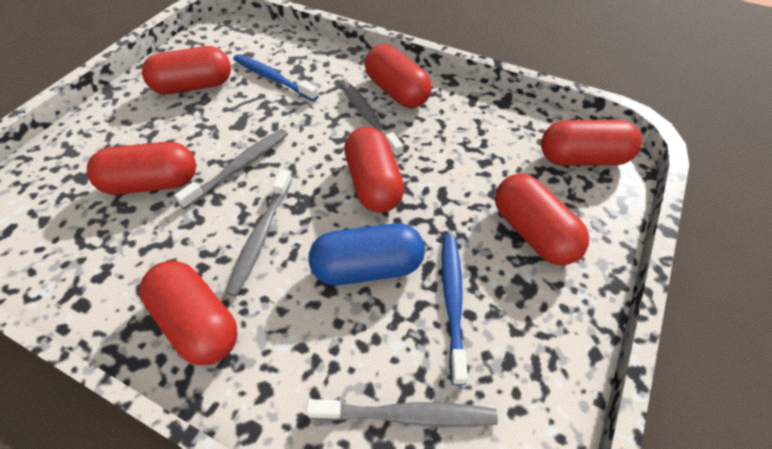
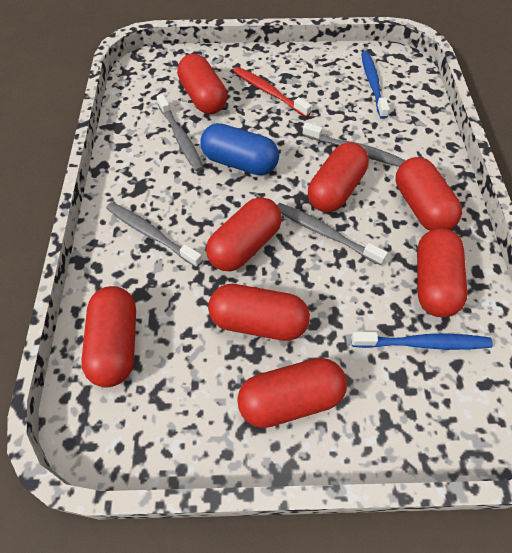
red capsule: [87,142,196,195] [140,261,238,365] [142,46,231,94] [344,127,404,213] [365,44,432,108] [495,174,589,265] [541,120,642,166] = 7 -> [81,286,136,387] [177,54,227,114] [206,197,282,271] [208,284,310,341] [237,358,347,428] [308,142,369,212] [396,157,462,231] [417,228,467,317] = 8
red toothbrush: none = 0 -> [233,67,312,117] = 1

